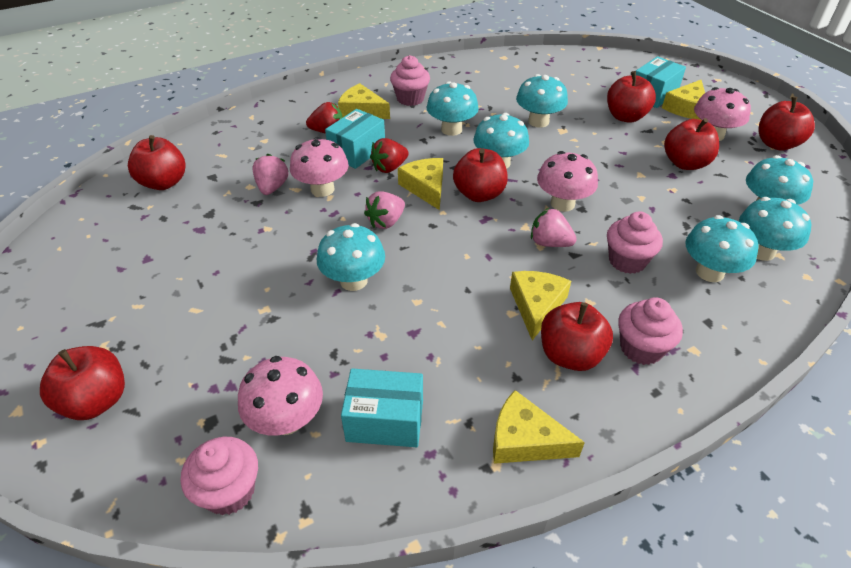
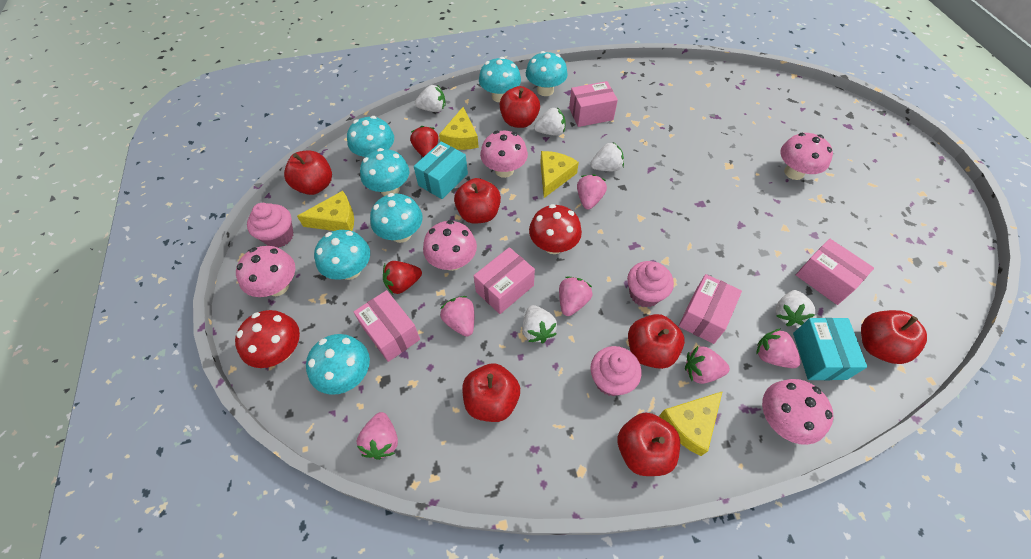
pink box: none = 0 -> [354,290,420,362] [474,247,535,314] [569,81,618,127] [678,274,742,344] [796,239,874,305] = 5
pink cupcake: [181,437,258,515] [390,55,430,106] [607,211,663,274] [618,297,683,365] = 4 -> [247,203,293,248] [591,346,641,396] [627,261,674,307] = 3
pink mushroom: [238,356,323,435] [290,137,349,197] [537,151,598,212] [694,87,751,141] = 4 -> [236,246,295,297] [423,220,477,271] [480,131,528,178] [762,379,833,445] [780,133,833,180] = 5
pink strawberry: [252,154,289,195] [364,191,405,229] [531,208,577,247] = 3 -> [357,412,398,460] [440,296,474,337] [559,276,592,316] [577,174,607,210] [685,346,730,384] [756,328,801,368] = 6
red mushroom: none = 0 -> [235,310,300,368] [529,204,582,254] = 2
turquoise box: [325,109,385,169] [341,369,423,447] [636,56,686,108] = 3 -> [414,141,468,199] [793,318,867,380] = 2
white strawberry: none = 0 -> [415,85,445,112] [522,305,557,343] [534,107,565,136] [590,142,624,171] [776,290,815,326] = 5
yellow cheese: [338,83,390,119] [398,158,443,210] [493,390,585,464] [510,271,571,340] [662,80,705,120] = 5 -> [297,191,354,231] [439,107,479,150] [540,151,579,198] [659,391,723,456] = 4

